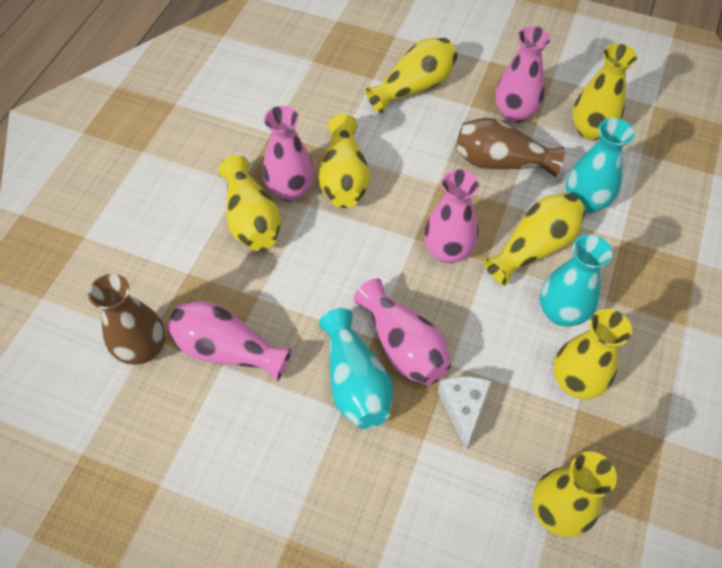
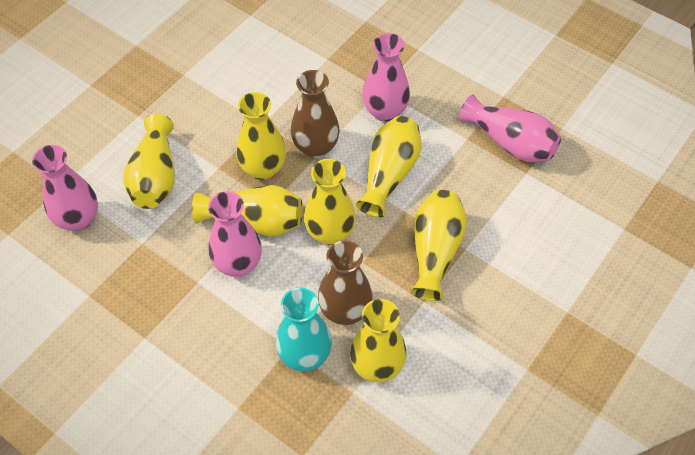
pink vase: [167,301,292,381] [263,106,314,202] [354,278,451,385] [424,169,479,263] [495,26,551,123] = 5 -> [32,145,98,231] [208,191,262,277] [362,33,410,122] [459,95,561,162] = 4
turquoise vase: [319,308,393,429] [540,235,612,326] [566,118,634,213] = 3 -> [275,288,332,371] = 1
white cheese: [438,376,492,450] = 1 -> none = 0

